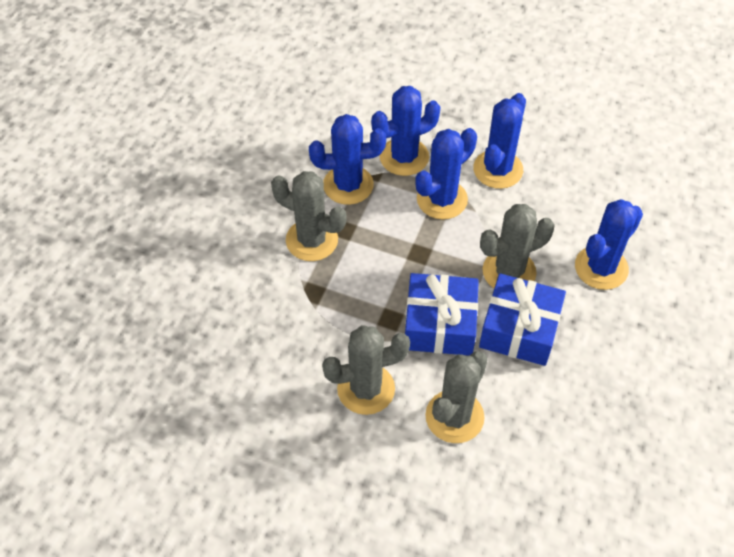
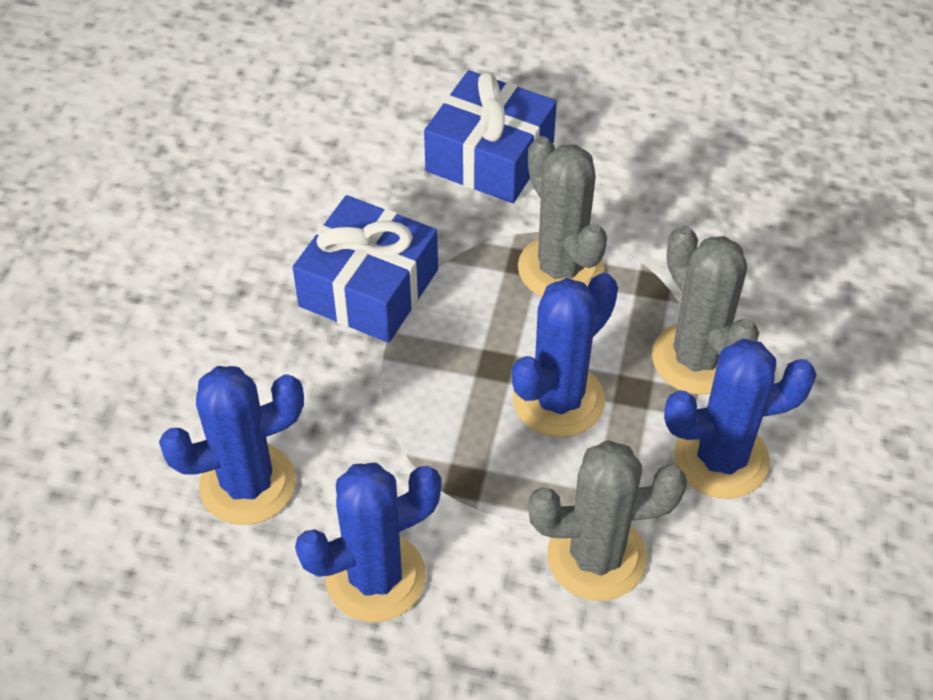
blue cactus: [309,114,386,205] [371,86,440,176] [415,128,477,219] [473,93,526,189] [575,199,643,290] = 5 -> [159,366,304,525] [295,463,441,622] [512,273,618,437] [664,339,816,499] = 4
grey cactus: [271,171,347,261] [322,325,410,415] [425,351,488,443] [480,204,555,288] = 4 -> [518,136,607,297] [528,440,687,601] [652,226,759,395] = 3

